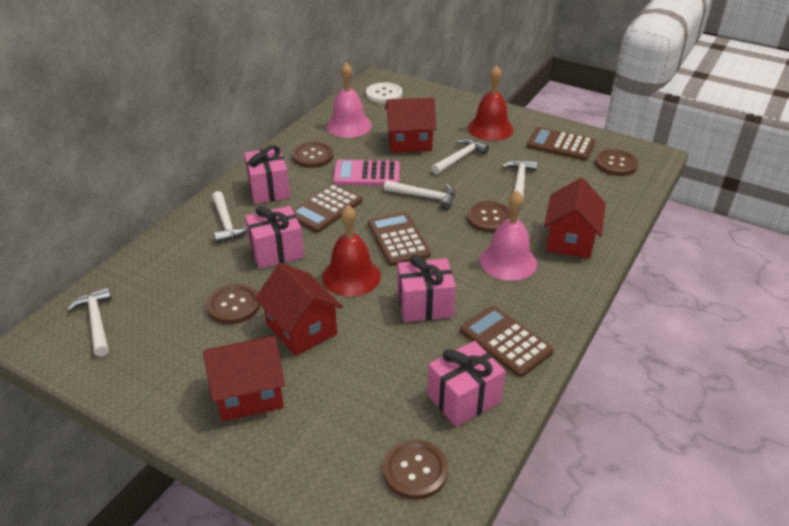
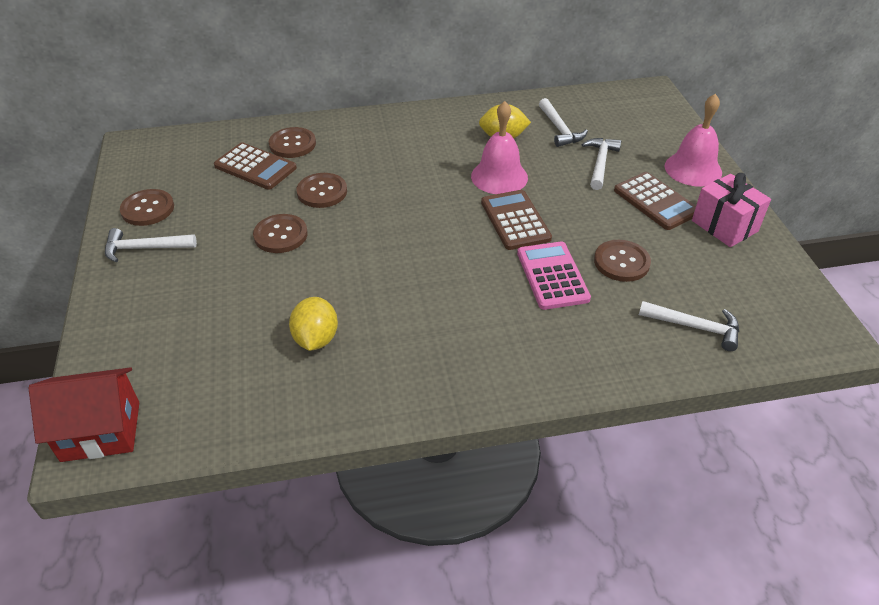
brown calculator: [293,184,362,233] [368,212,431,266] [460,306,554,377] [527,127,595,161] = 4 -> [214,142,297,190] [481,190,552,250] [614,172,696,230] = 3
pink gift: [244,145,290,204] [245,206,304,269] [397,255,456,322] [427,341,505,427] = 4 -> [692,173,771,247] = 1
red bell: [322,205,381,297] [468,65,514,141] = 2 -> none = 0
red house: [203,336,285,422] [255,263,343,356] [385,98,436,153] [544,178,606,259] = 4 -> [28,367,139,462] = 1
white button: [366,82,402,103] = 1 -> none = 0
white hammer: [67,287,112,357] [212,191,247,243] [384,180,455,210] [432,139,489,175] [502,160,537,199] = 5 -> [105,228,197,263] [539,98,588,147] [581,138,621,190] [639,301,739,351] = 4
yellow lemon: none = 0 -> [289,297,338,351] [479,104,531,138] = 2

